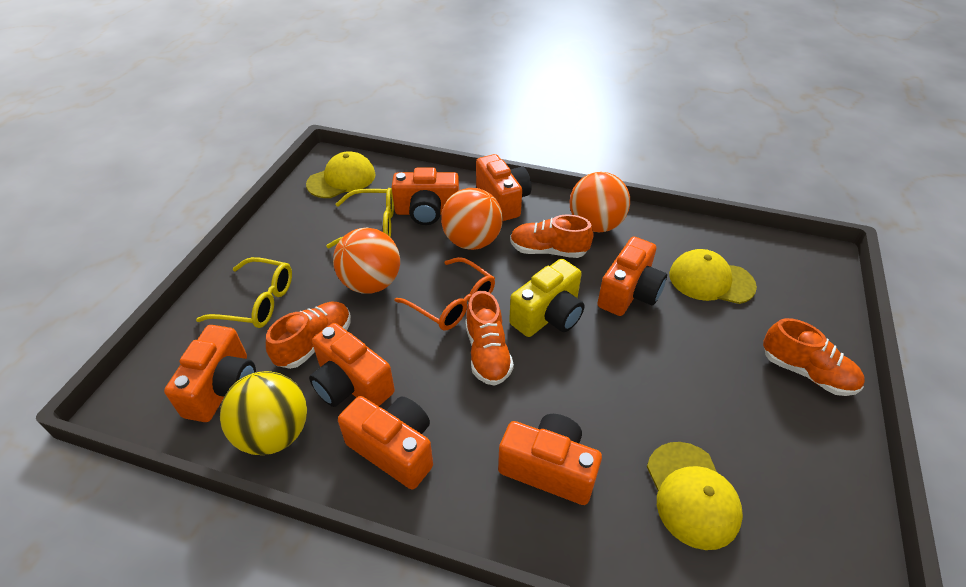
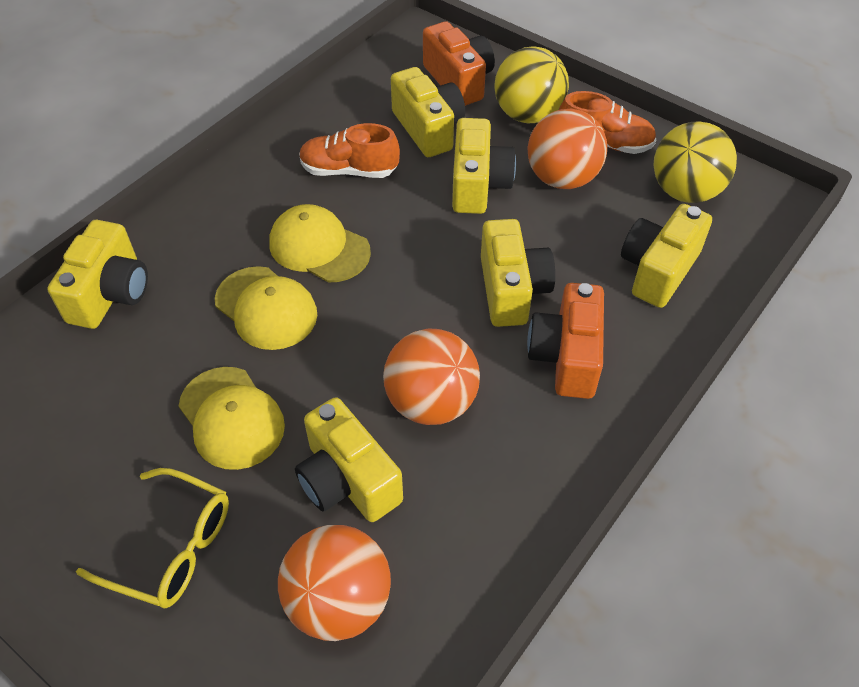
orange camera: [164,325,256,422] [309,323,395,407] [338,396,433,490] [392,167,459,225] [476,154,531,221] [498,414,602,505] [597,236,667,316] = 7 -> [423,21,495,106] [527,283,604,399] = 2
orange glasses: [395,257,495,330] = 1 -> none = 0
orange shoe: [266,302,351,369] [465,291,514,386] [510,215,594,258] [763,318,865,396] = 4 -> [299,123,400,178] [559,91,656,154] = 2
yellow ball: [220,371,307,455] = 1 -> [494,46,569,123] [653,121,737,203] = 2
yellow camera: [509,259,584,337] = 1 -> [47,220,148,329] [295,397,403,522] [391,67,465,157] [452,118,516,214] [481,219,555,327] [621,204,712,308] = 6
yellow glasses: [196,257,292,328] [326,188,394,248] = 2 -> [76,468,229,608] = 1

